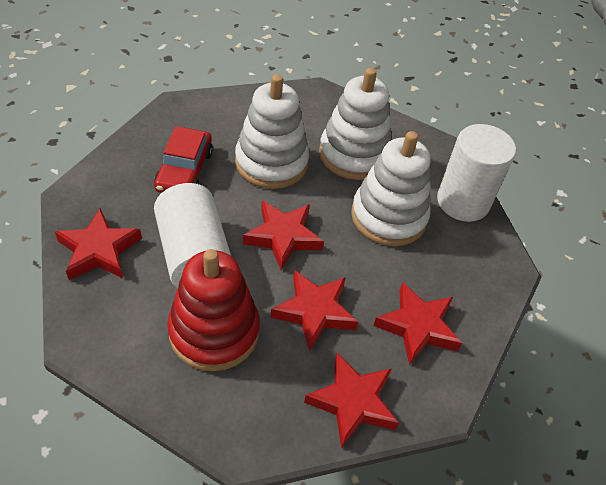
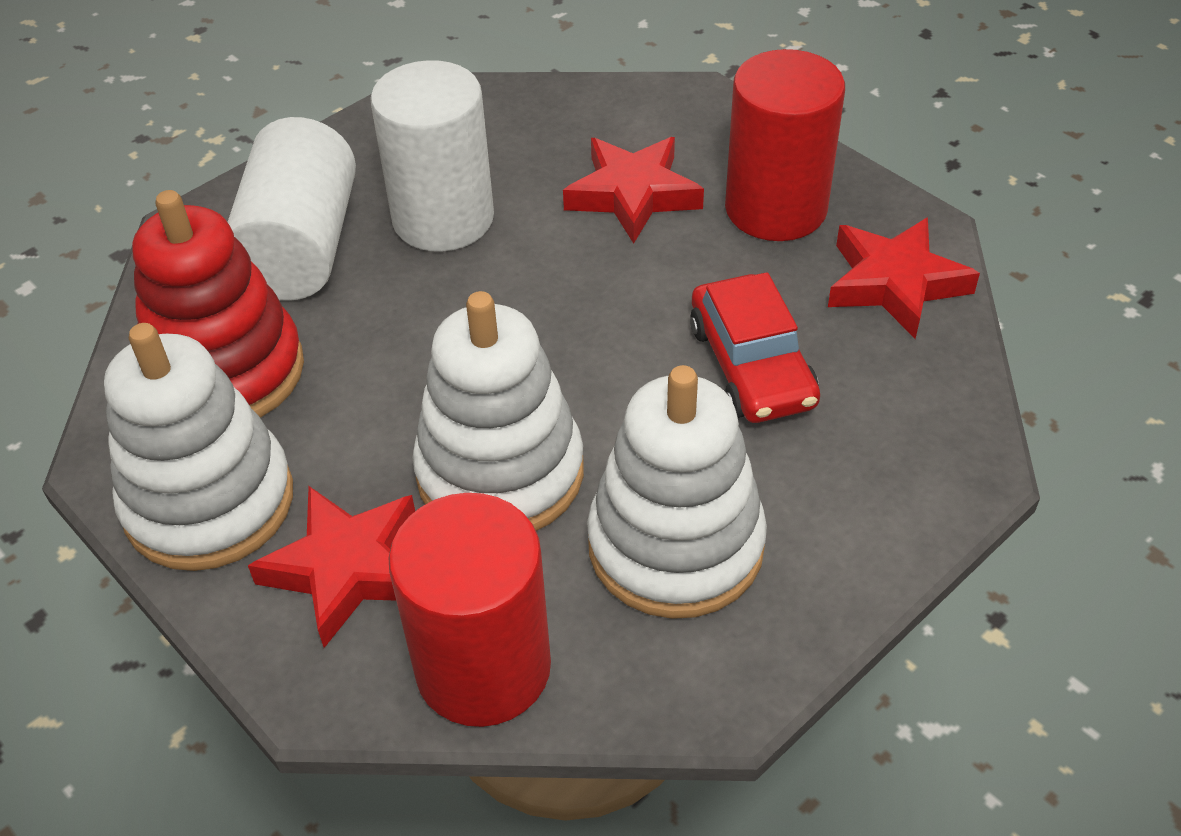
red cylinder: none = 0 -> [389,493,551,727] [725,49,845,241] = 2
red star: [55,208,142,280] [243,201,324,270] [270,270,358,351] [304,353,399,448] [373,282,462,365] = 5 -> [248,486,415,648] [563,137,704,244] [828,217,980,339] = 3

